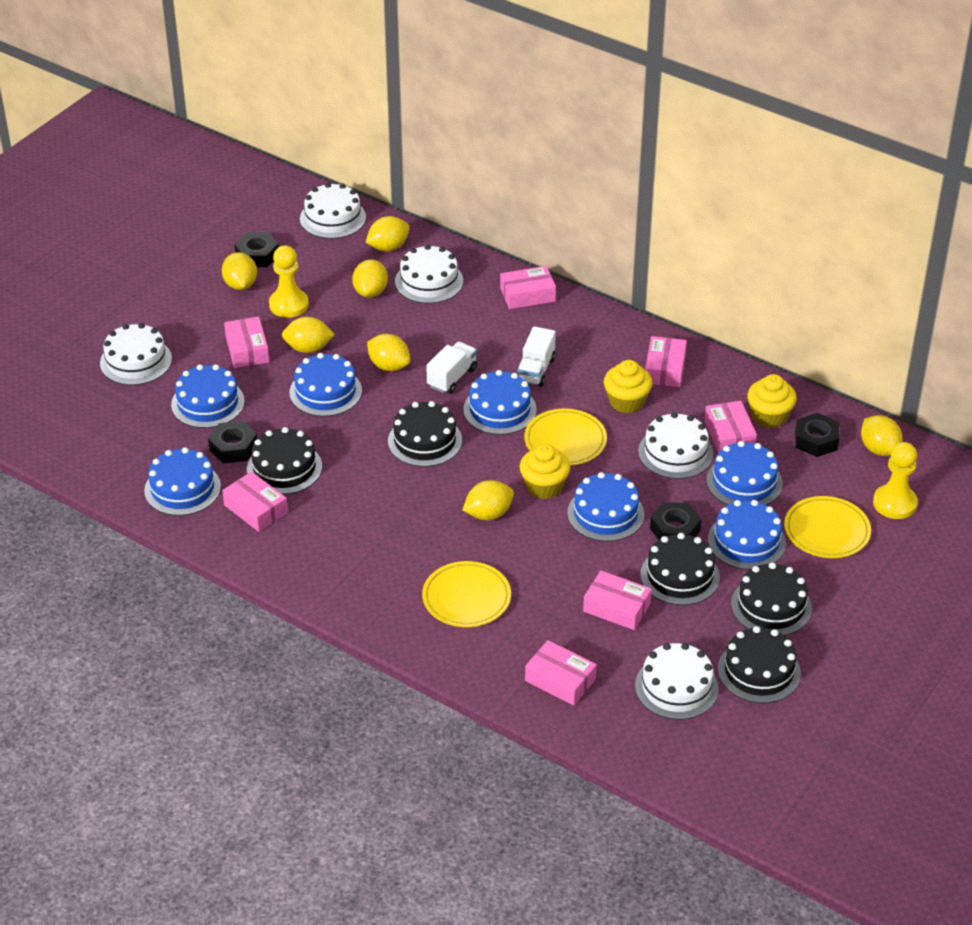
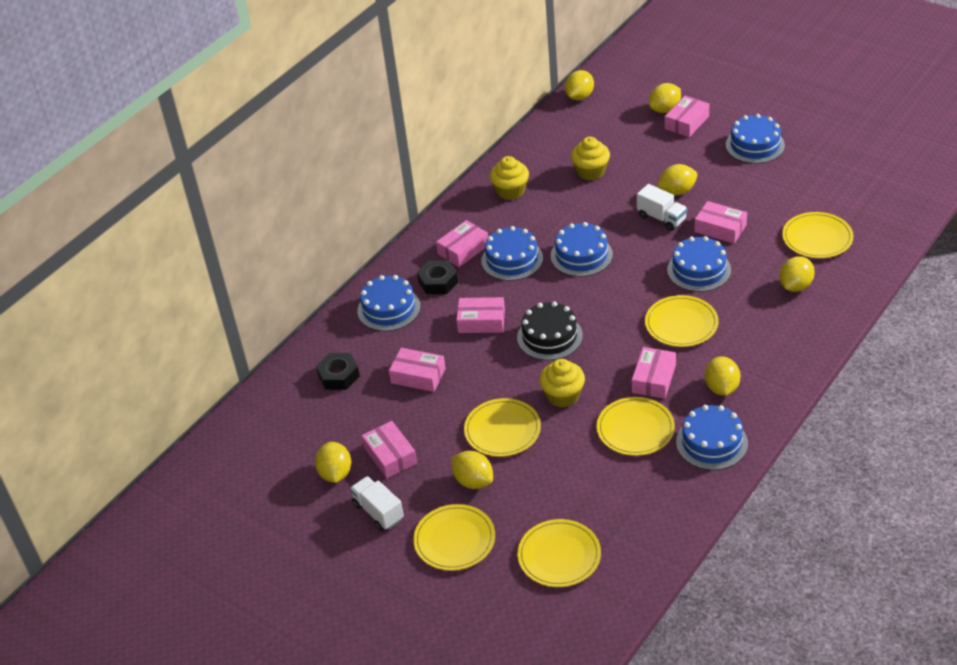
black cake: [247,427,322,495] [388,401,462,467] [640,533,720,605] [718,626,801,703] [731,562,812,636] = 5 -> [517,301,583,360] = 1
black nut: [208,421,257,463] [234,232,279,267] [650,502,701,540] [795,413,840,457] = 4 -> [316,353,360,390] [417,260,458,294] = 2
blue cake: [144,447,221,516] [171,364,245,428] [289,353,362,416] [463,370,537,435] [567,472,644,542] [707,441,783,505] [708,500,786,570] = 7 -> [357,275,421,331] [481,226,543,281] [551,222,613,277] [667,236,731,292] [676,405,748,470] [726,114,785,164] = 6
white cake: [100,323,172,385] [300,183,366,239] [395,244,463,303] [635,643,719,720] [638,412,713,479] = 5 -> none = 0
yellow pawn: [269,245,309,318] [873,442,918,519] = 2 -> none = 0
yellow plate: [422,561,511,627] [524,409,607,466] [784,496,871,558] = 3 -> [413,504,495,571] [464,398,541,457] [517,519,601,587] [597,397,675,456] [645,295,719,347] [782,212,854,258] = 6

